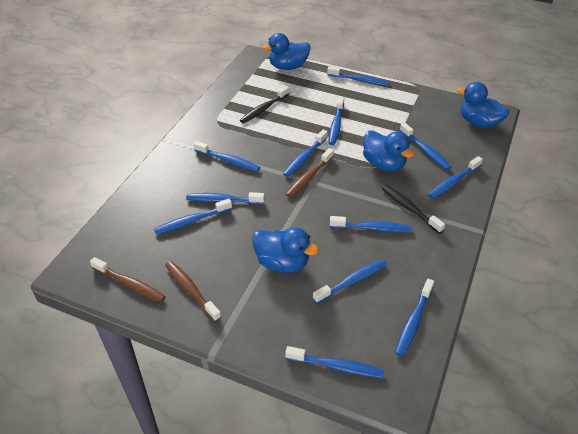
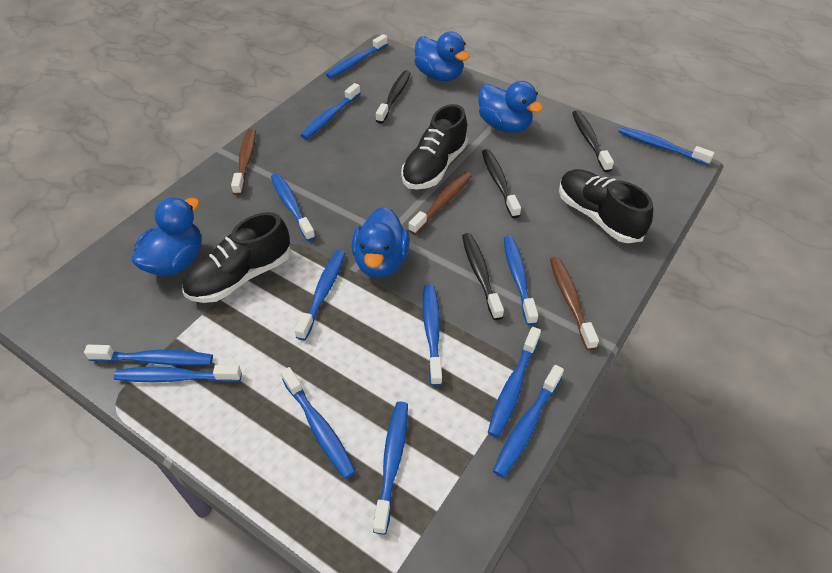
black shoe: none = 0 -> [182,212,291,303] [401,104,468,190] [559,169,653,243] = 3
black toothbrush: [240,86,290,123] [381,185,445,234] = 2 -> [376,70,411,124] [462,233,504,320] [482,149,521,218] [572,110,614,172] = 4
blue toothbrush: [154,199,232,235] [186,192,265,204] [194,141,260,172] [283,130,328,177] [285,346,384,378] [313,259,387,303] [327,66,390,86] [329,97,344,145] [330,216,412,232] [395,279,434,357] [400,123,451,170] [428,156,483,199] = 12 -> [84,345,213,366] [114,365,242,382] [271,173,315,241] [281,367,356,479] [295,250,345,340] [300,83,361,139] [326,34,388,78] [373,401,408,534] [423,284,443,386] [488,327,541,438] [493,365,564,478] [504,236,538,325] [619,126,714,165] = 13

